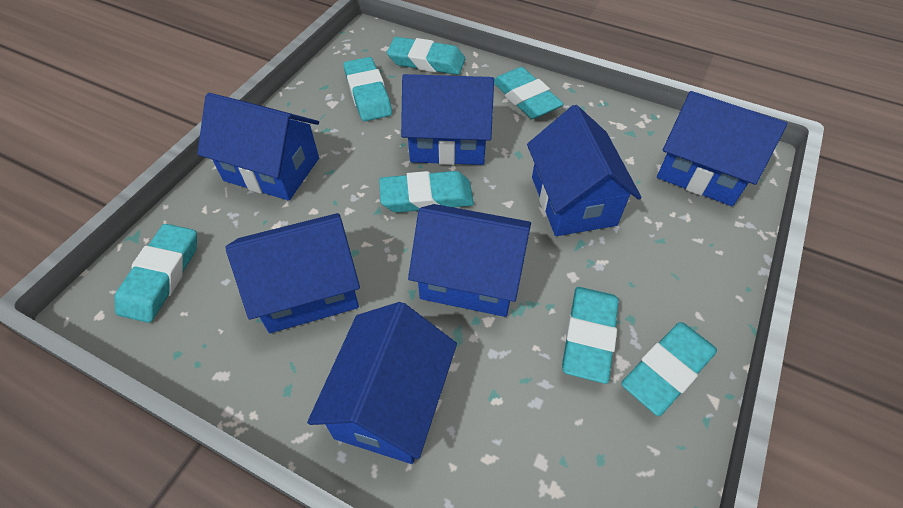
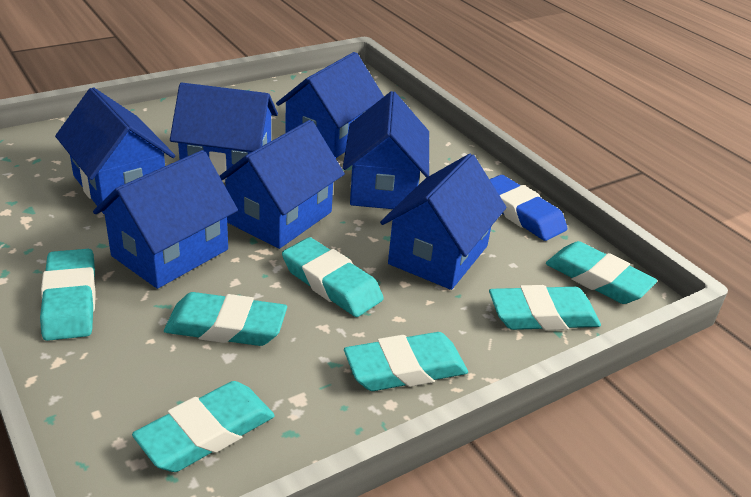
blue eraser: none = 0 -> [489,175,567,241] = 1

